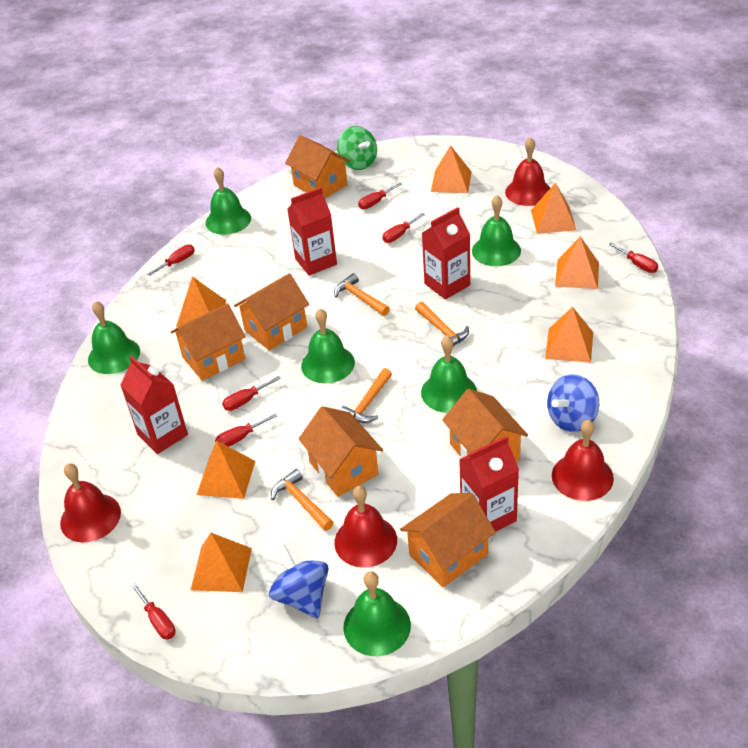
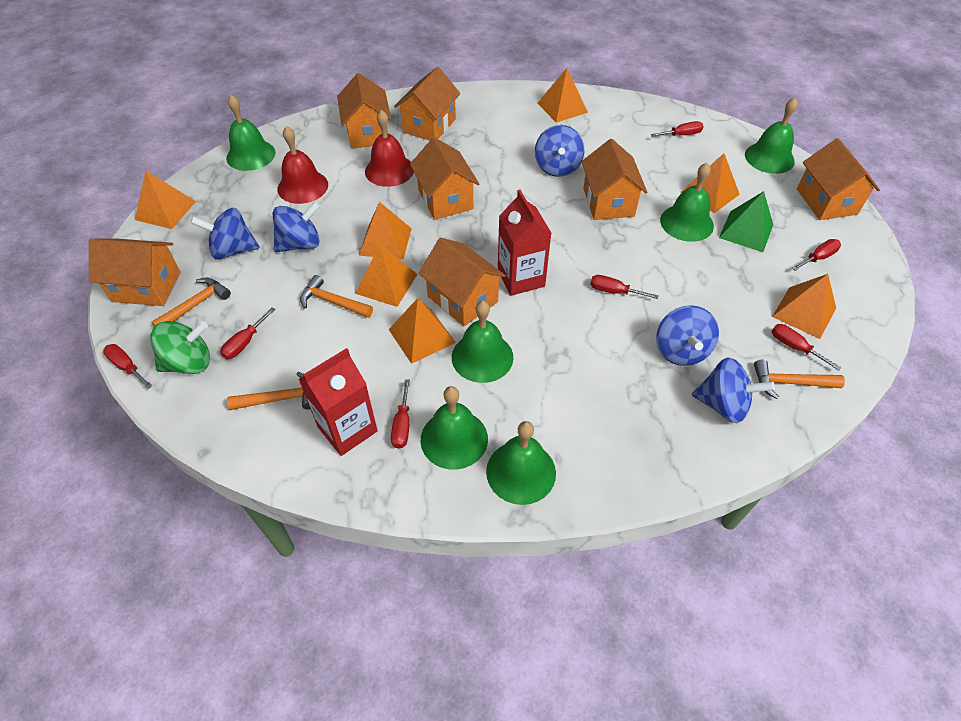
blue spinning top: [269,544,329,619] [547,374,599,432] = 2 -> [191,208,260,260] [273,201,320,252] [535,125,584,177] [656,305,719,366] [692,357,775,423] = 5
green pyramid: none = 0 -> [719,191,773,252] = 1
orange house: [171,303,246,381] [234,273,309,351] [285,135,350,198] [298,406,383,497] [400,493,496,587] [442,389,528,462] = 6 -> [89,238,181,306] [337,73,391,149] [394,67,460,141] [410,137,479,220] [419,238,506,326] [581,139,647,220] [797,138,880,220] = 7
red bell: [60,463,121,542] [334,486,397,568] [505,137,550,206] [552,420,614,501] = 4 -> [277,126,328,204] [365,110,414,187] = 2
red carton: [120,356,188,454] [287,187,337,276] [422,207,470,299] [459,436,519,532] = 4 -> [299,348,378,456] [498,190,551,296] = 2

